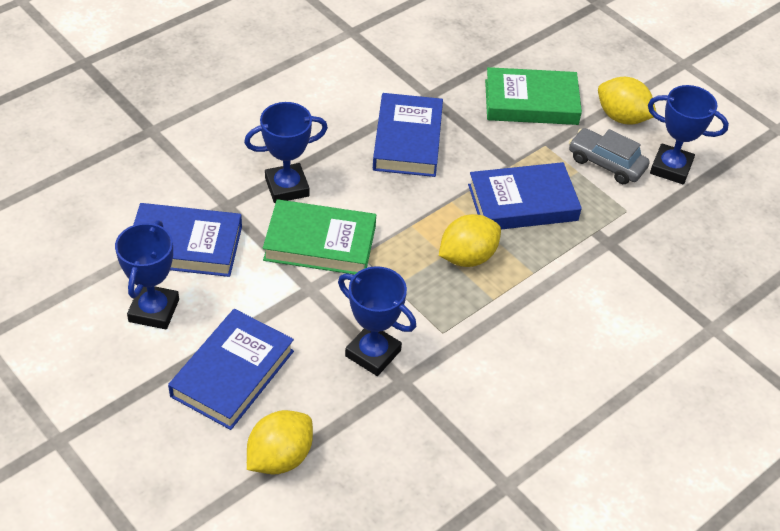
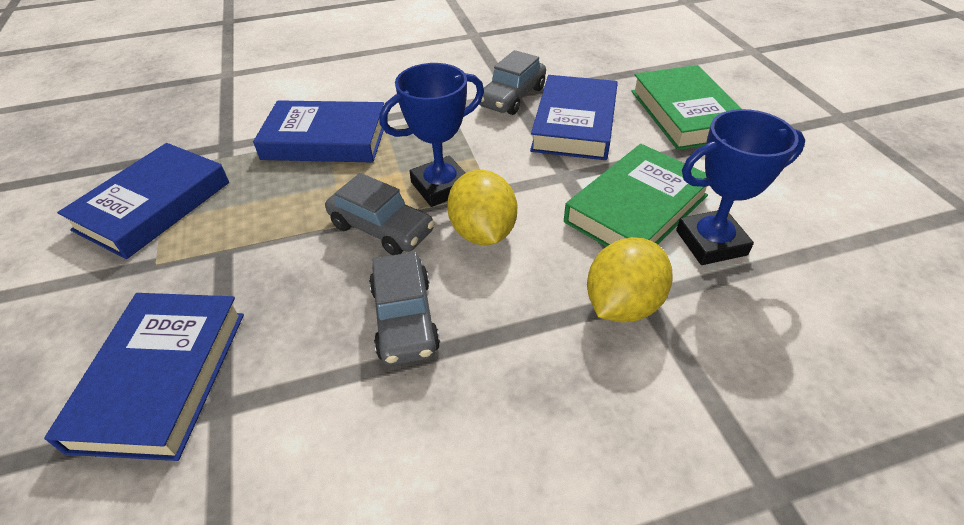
blue trophy: [115,220,179,329] [244,102,328,203] [338,266,416,376] [648,85,729,185] = 4 -> [380,63,484,207] [676,109,805,265] = 2
grey car: [569,128,650,184] = 1 -> [325,173,435,255] [369,252,440,366] [479,50,546,115] = 3
yellow lemon: [247,410,313,474] [439,214,501,267] [598,77,656,125] = 3 -> [447,170,517,245] [587,237,673,322] = 2

